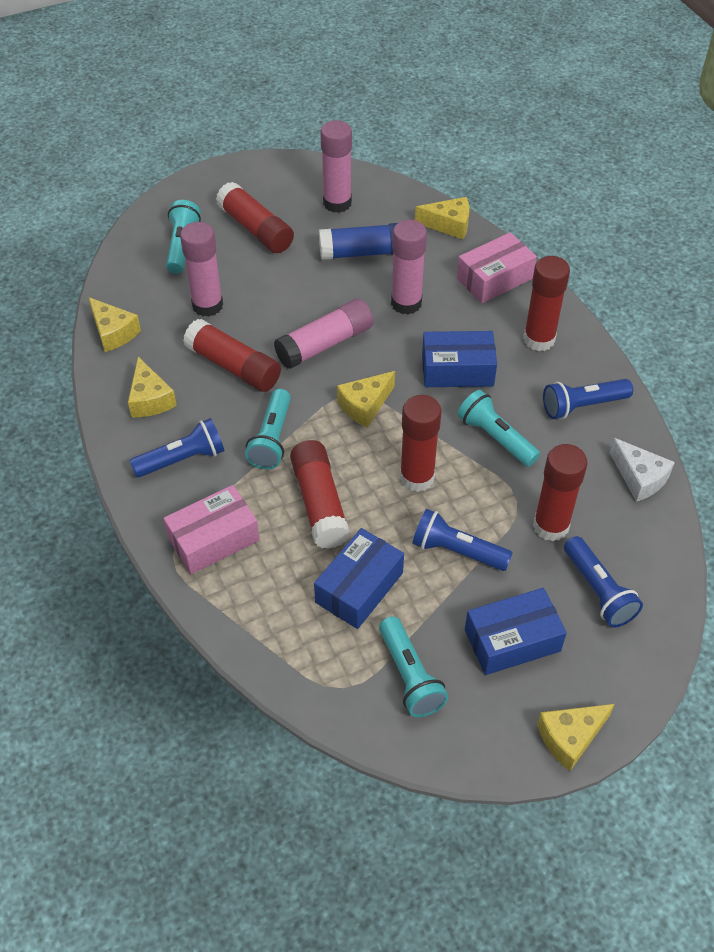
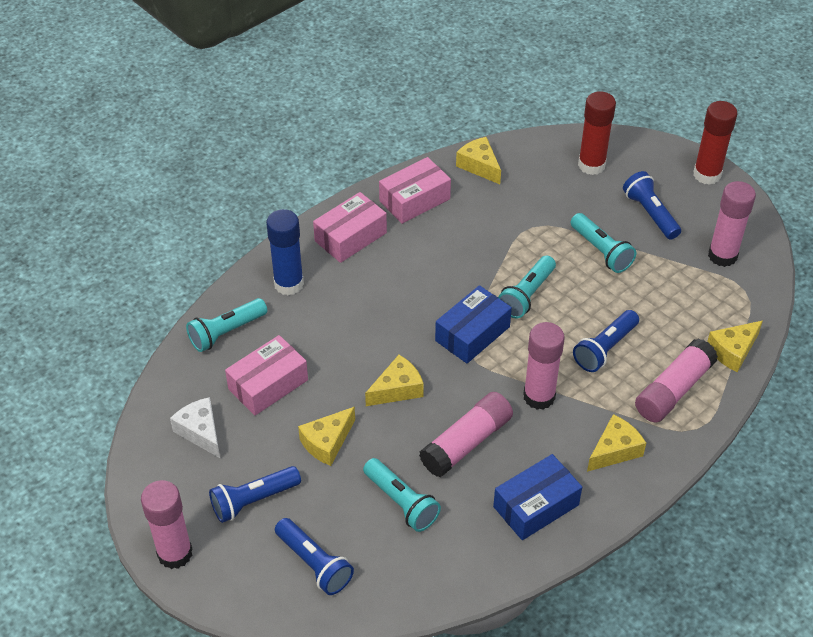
blue box: [314,528,404,629] [422,331,497,387] [465,588,567,675] = 3 -> [435,285,512,363] [493,454,582,540] = 2
pink box: [163,485,260,574] [457,232,537,303] = 2 -> [225,335,308,415] [313,192,387,263] [379,157,451,224] = 3
pink glue stick: [180,222,223,317] [274,298,373,369] [320,120,352,213] [391,220,427,315] = 4 -> [141,480,193,569] [419,392,513,477] [523,322,565,410] [635,338,718,423] [708,181,756,267] = 5
red glue stick: [183,319,281,392] [216,182,294,253] [290,440,350,549] [400,395,442,492] [523,256,570,351] [533,444,588,542] = 6 -> [578,91,616,175] [693,101,737,185] = 2

